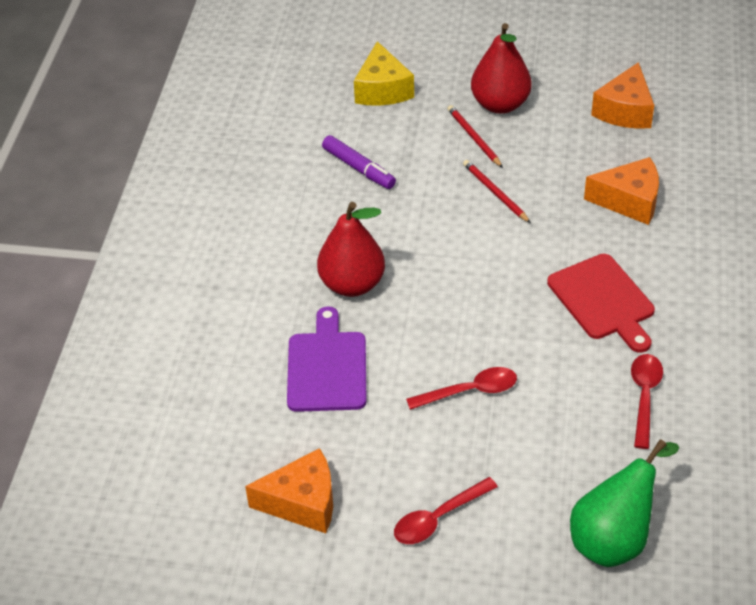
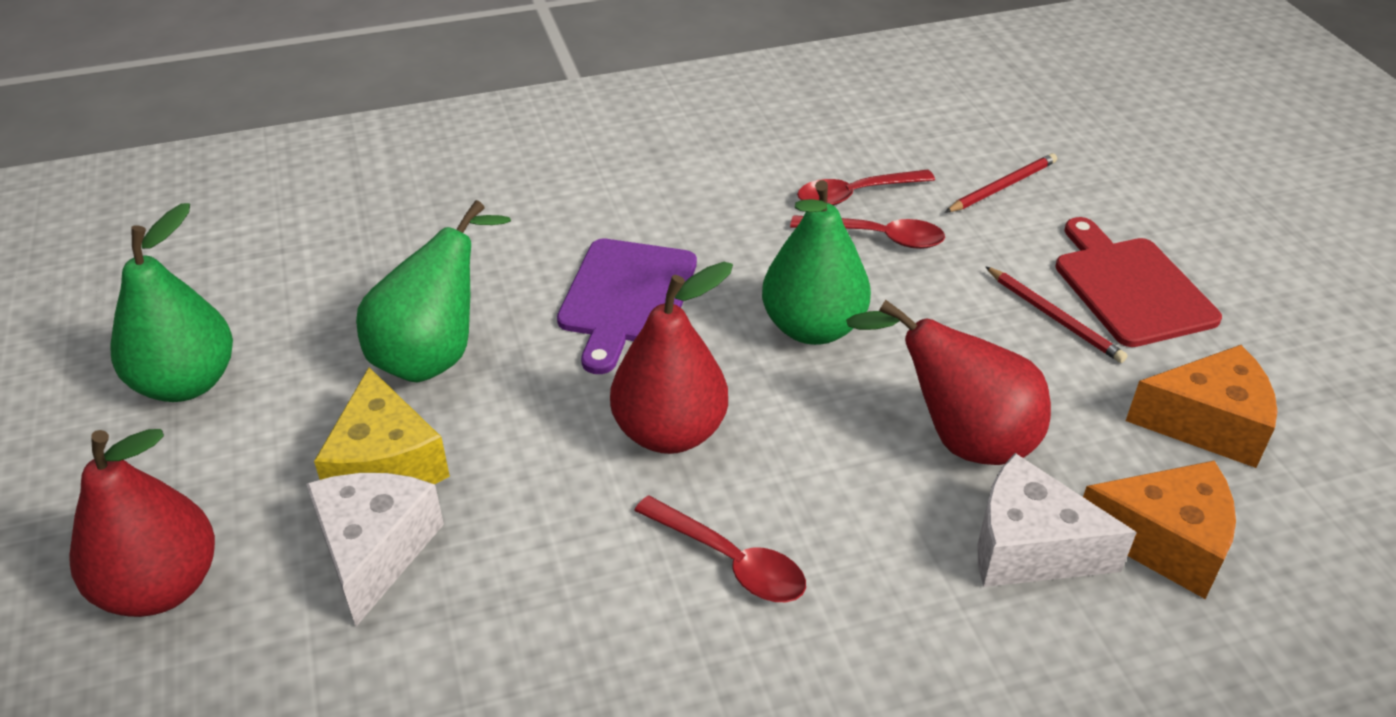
green pear: [570,439,679,567] = 1 -> [111,203,233,402] [356,200,511,383] [762,180,871,345] = 3
orange cheese: [245,448,333,533] [584,157,659,225] [591,62,654,129] = 3 -> [1083,461,1236,599] [1126,345,1278,468] = 2
purple marker: [322,135,396,189] = 1 -> none = 0
red pear: [317,202,385,297] [471,23,532,114] = 2 -> [69,429,215,617] [610,262,733,454] [846,300,1051,465] = 3
white cheese: none = 0 -> [306,473,444,627] [978,453,1137,587] = 2

